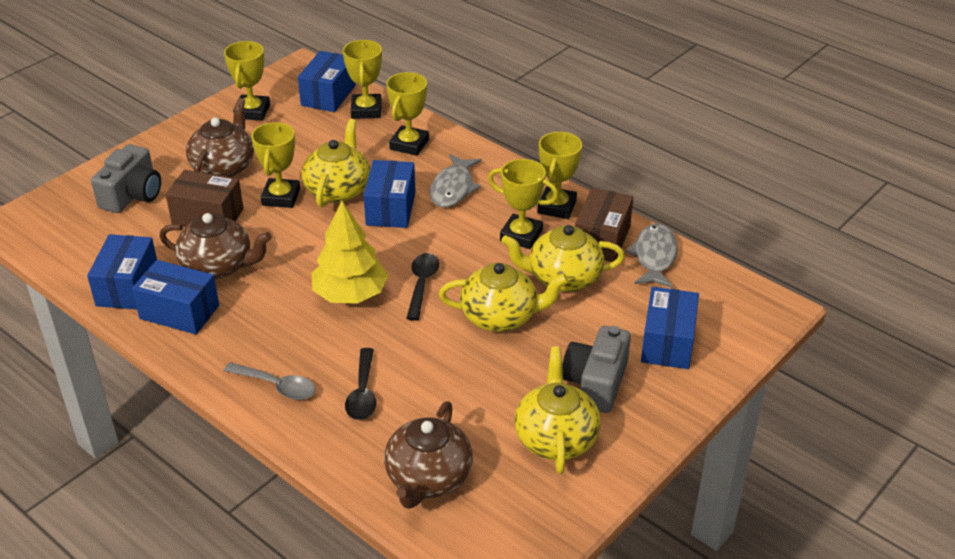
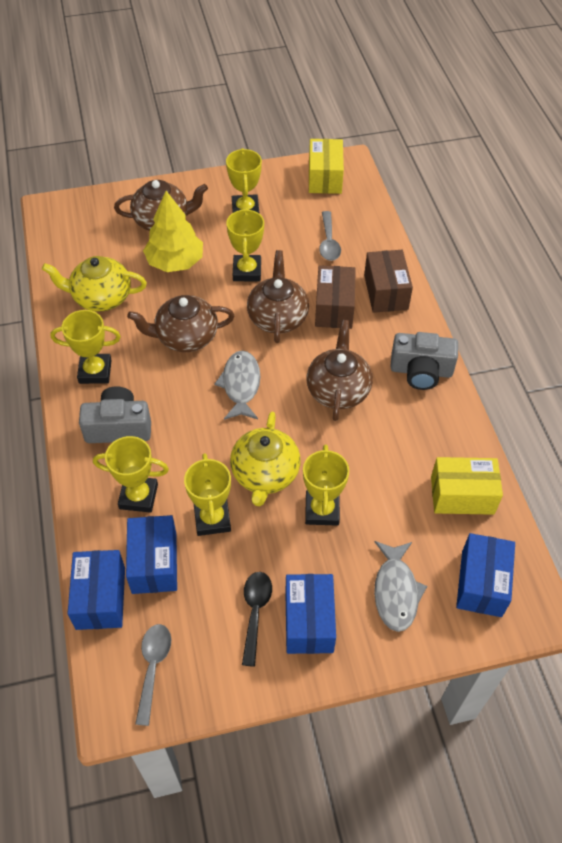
black spoon: [345,348,376,420] [406,253,439,321] = 2 -> [242,572,272,667] = 1
blue box: [87,234,157,309] [132,260,219,334] [298,51,356,112] [363,160,415,228] [641,287,699,369] = 5 -> [67,550,125,630] [126,515,177,594] [285,574,336,654] [456,533,515,617] = 4
brown teapot: [159,213,272,279] [186,98,254,178] [384,401,473,509] = 3 -> [114,180,208,231] [127,295,234,352] [247,250,309,343] [307,320,373,421] = 4
grey spoon: [223,362,316,400] = 1 -> [135,624,171,726] [319,211,341,261] = 2
yellow box: none = 0 -> [309,139,344,194] [431,457,503,515] = 2
yellow teapot: [302,119,370,207] [439,263,568,332] [501,225,625,292] [514,346,601,474] = 4 -> [42,256,147,312] [230,412,300,506] = 2

